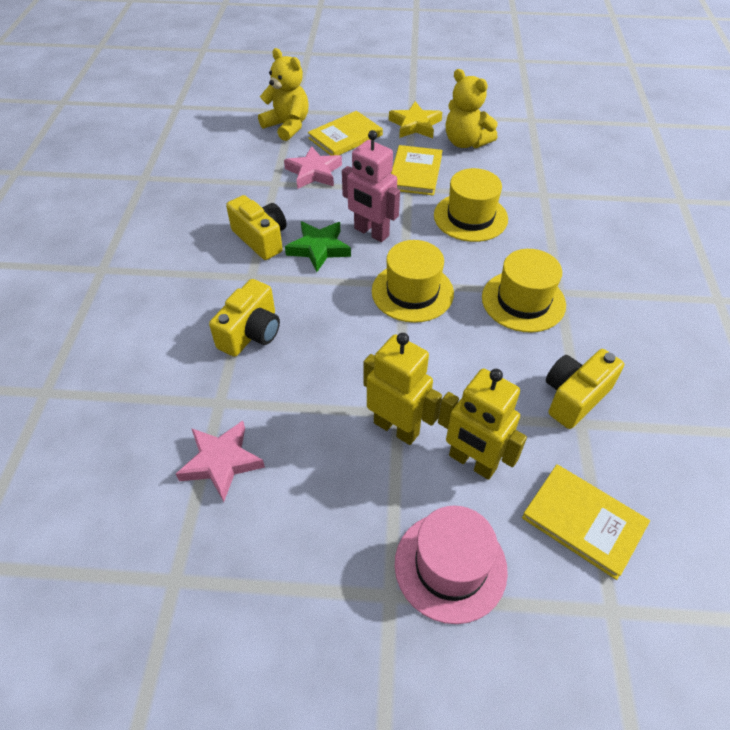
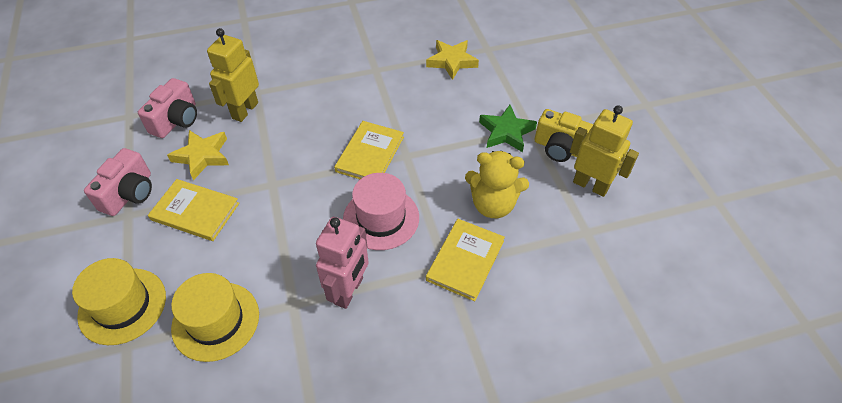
pink camera: none = 0 -> [84,148,152,216] [138,78,197,138] = 2
pink star: [176,421,265,502] [284,146,342,189] = 2 -> none = 0
yellow camera: [209,279,280,357] [226,195,286,260] [546,349,624,429] = 3 -> [535,109,593,162] = 1
yellow hat: [372,240,454,323] [434,168,508,242] [482,249,566,332] = 3 -> [72,258,166,345] [171,273,259,362] = 2
yellow star: [389,101,442,138] = 1 -> [167,130,229,180] [426,40,479,80] = 2
yellow teddy bear: [258,48,309,141] [446,69,498,148] = 2 -> [465,151,529,218] = 1

